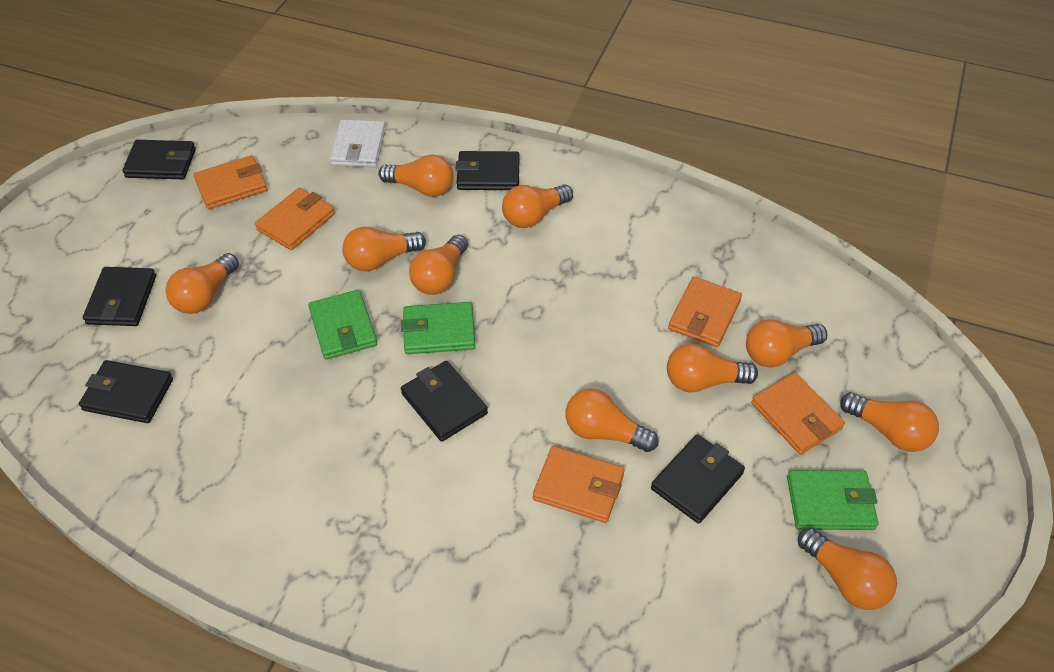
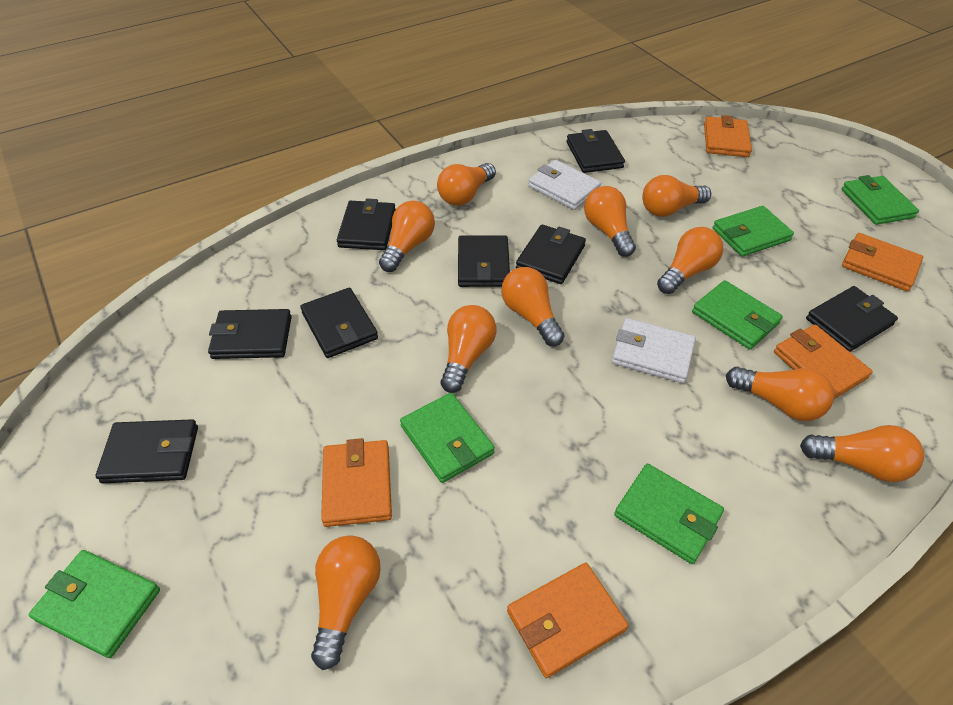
black wallet: [79,360,173,423] [83,267,156,326] [122,140,196,179] [401,361,488,442] [456,151,520,190] [651,434,745,524] = 6 -> [96,419,198,483] [208,309,292,359] [300,288,378,358] [337,199,396,250] [458,236,510,287] [516,225,586,284] [567,129,625,173] [806,286,898,352] = 8
green wallet: [308,290,377,360] [401,302,475,354] [787,470,878,530] = 3 -> [29,550,160,658] [400,393,495,483] [614,464,724,564] [692,280,783,350] [713,206,794,257] [842,175,919,225] = 6
white wallet: [330,119,386,167] = 1 -> [528,160,601,210] [612,318,696,383] = 2

